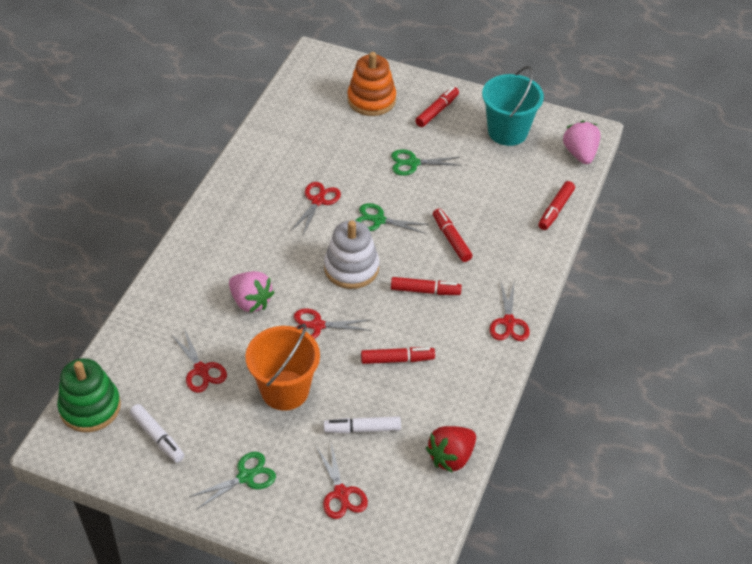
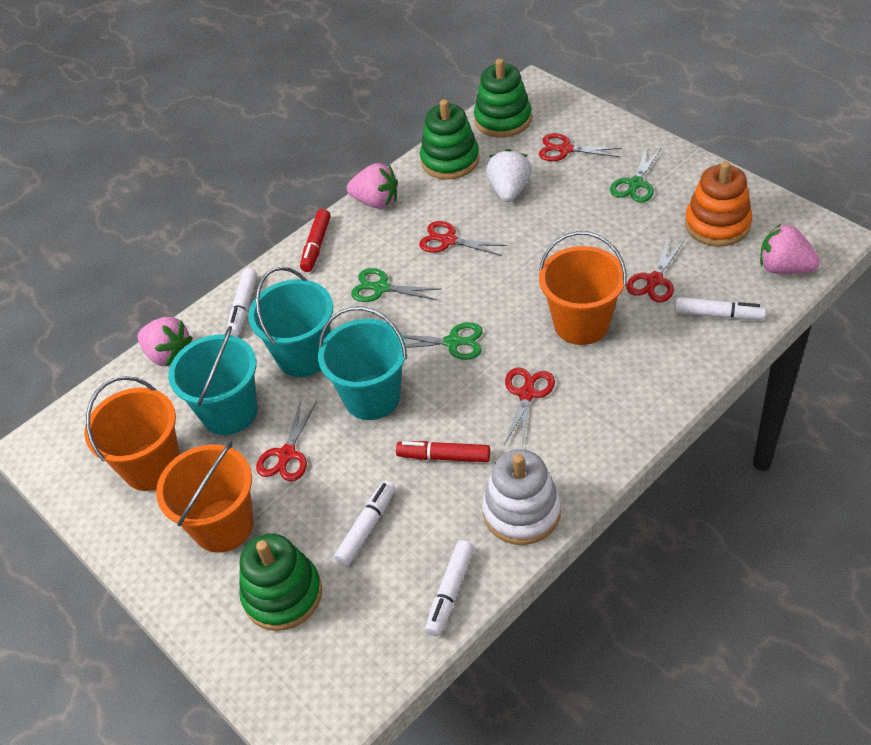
green stacking toy: [57,358,121,432] = 1 -> [239,533,322,631] [420,99,480,179] [474,59,532,138] = 3
orange bucket: [245,324,320,411] = 1 -> [84,376,180,491] [156,441,254,553] [539,231,627,345] = 3
pink strawberry: [229,271,275,313] [563,121,601,164] = 2 -> [138,317,193,366] [347,163,398,209] [760,223,820,274] = 3
red marker: [361,347,435,364] [391,277,462,295] [415,87,459,127] [433,209,472,262] [538,181,575,230] = 5 -> [300,209,331,272] [396,441,490,462] = 2
red strawberry: [426,426,476,473] = 1 -> none = 0
turquoise bucket: [482,66,544,146] = 1 -> [168,326,258,435] [248,267,333,377] [318,306,407,420] = 3
white marker: [129,404,184,463] [324,416,401,434] = 2 -> [227,268,257,337] [334,481,395,566] [425,540,474,636] [675,297,766,320] = 4
white strawberry: none = 0 -> [486,149,532,202] = 1

